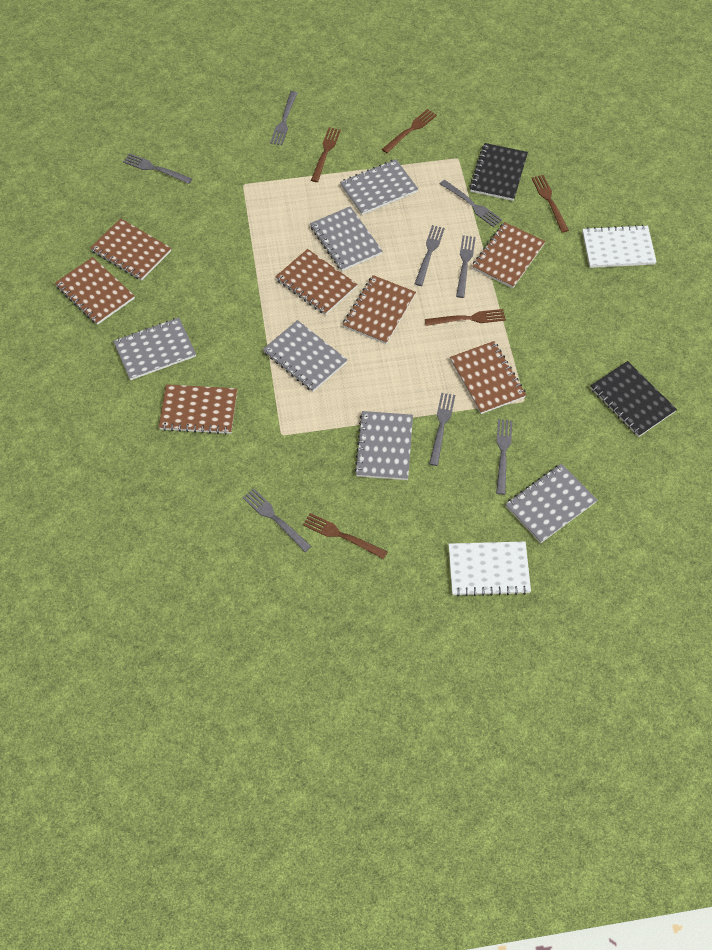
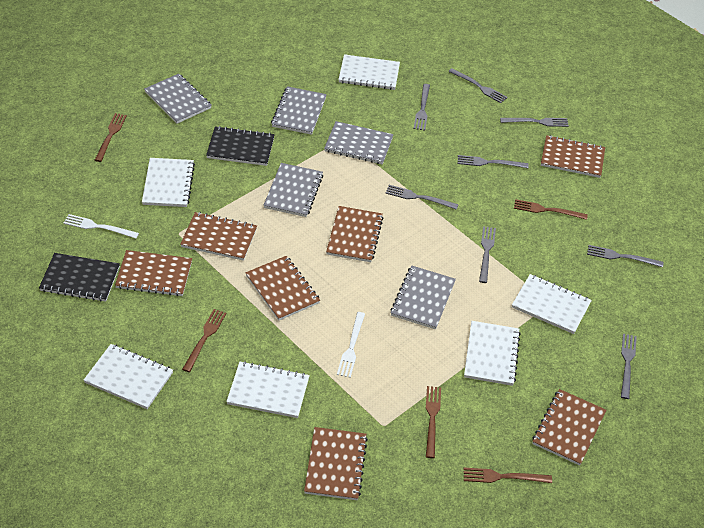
grey notebook: [113,318,196,380] [263,320,347,392] [310,206,382,271] [340,159,418,215] [354,411,413,480] [506,464,597,543] = 6 -> [144,74,212,124] [264,163,323,217] [271,86,327,135] [324,121,393,165] [390,265,456,329] = 5
white fork: none = 0 -> [64,214,139,238] [337,312,365,378] = 2
white notebook: [448,541,531,597] [582,225,657,268] = 2 -> [84,344,173,409] [142,158,195,207] [226,361,310,418] [338,54,400,90] [464,321,521,386] [512,274,592,334] = 6

